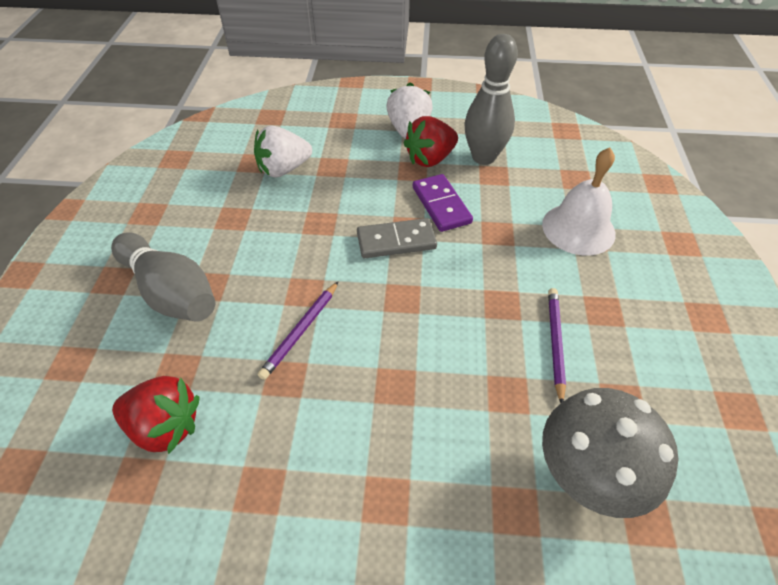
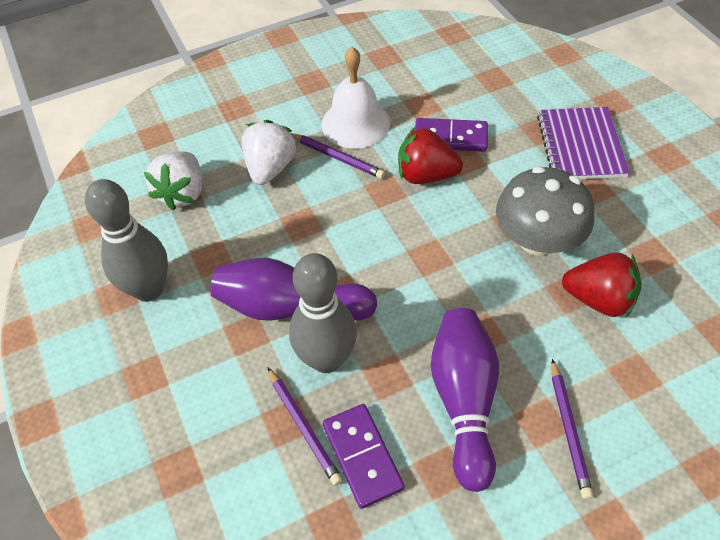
grey domino: [357,218,437,258] = 1 -> none = 0
purple bowling pin: none = 0 -> [211,258,377,321] [431,308,499,492] = 2
purple domino: [413,174,473,232] = 1 -> [323,404,404,509] [415,118,488,152] = 2
purple notebook: none = 0 -> [537,107,630,179] = 1
purple pencil: [258,281,339,380] [548,288,566,403] = 2 -> [268,367,343,486] [291,133,385,179] [551,359,593,499] = 3

